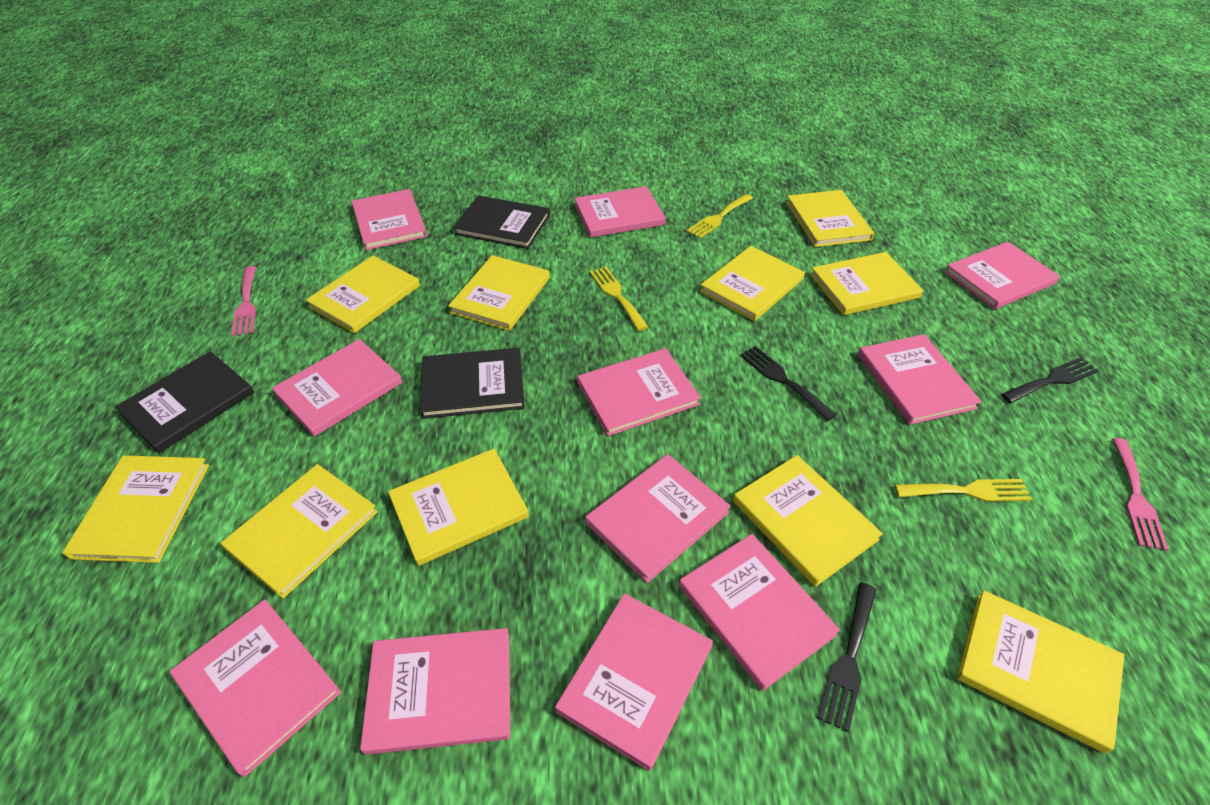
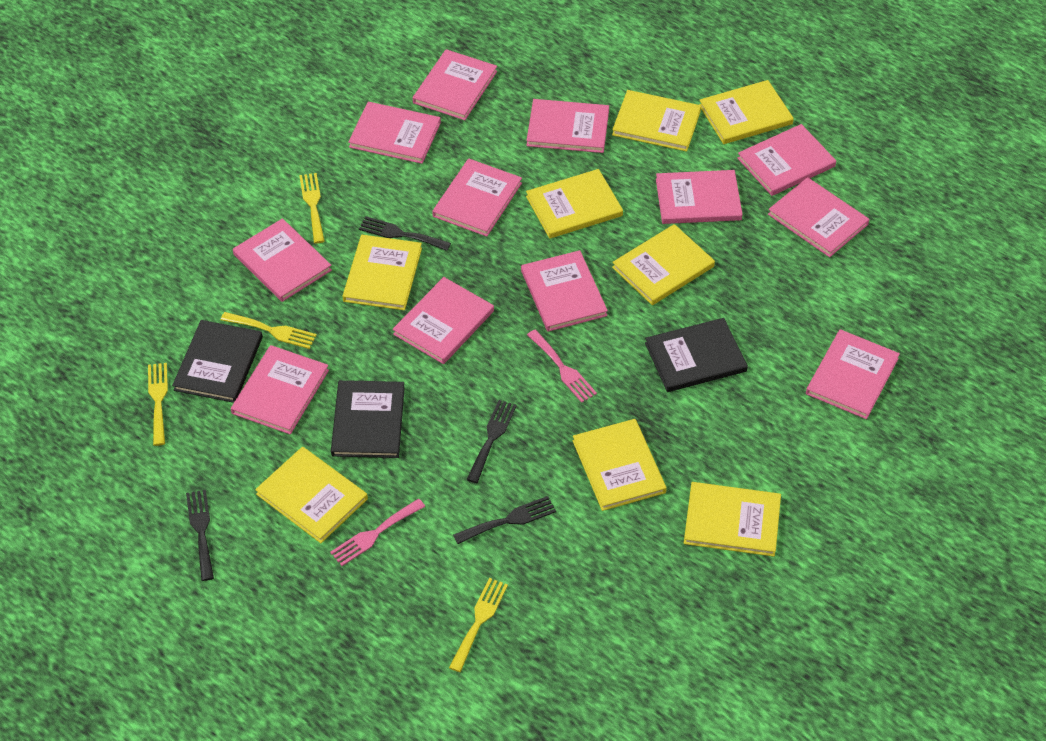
black fork: [740,346,836,421] [818,582,876,732] [1001,357,1099,403] = 3 -> [186,490,214,581] [359,216,451,251] [453,496,556,544] [466,400,517,483] = 4
pink book: [170,599,341,777] [272,339,402,437] [351,189,427,250] [360,628,510,755] [555,593,713,771] [574,186,666,238] [577,348,701,436] [585,454,731,583] [679,534,840,691] [858,334,982,425] [944,242,1060,309] = 11 -> [231,345,329,434] [233,218,332,302] [348,102,441,164] [393,277,494,364] [413,49,497,120] [432,159,522,237] [521,250,608,332] [526,99,609,153] [656,170,743,224] [737,124,836,196] [768,177,869,257] [806,329,900,419] = 12
yellow book: [62,455,209,563] [220,464,378,599] [306,256,420,333] [388,449,529,566] [448,255,550,331] [700,246,805,321] [733,455,883,587] [786,190,874,247] [810,252,923,315] [956,590,1124,753] = 10 -> [255,447,368,543] [343,235,422,310] [526,169,623,239] [573,419,667,511] [612,90,701,152] [612,224,715,305] [684,482,781,557] [699,80,794,144] = 8
yellow fork: [590,267,648,331] [687,194,753,238] [895,479,1032,502] = 3 -> [148,363,168,446] [221,312,317,349] [299,173,325,243] [449,578,508,672] = 4

